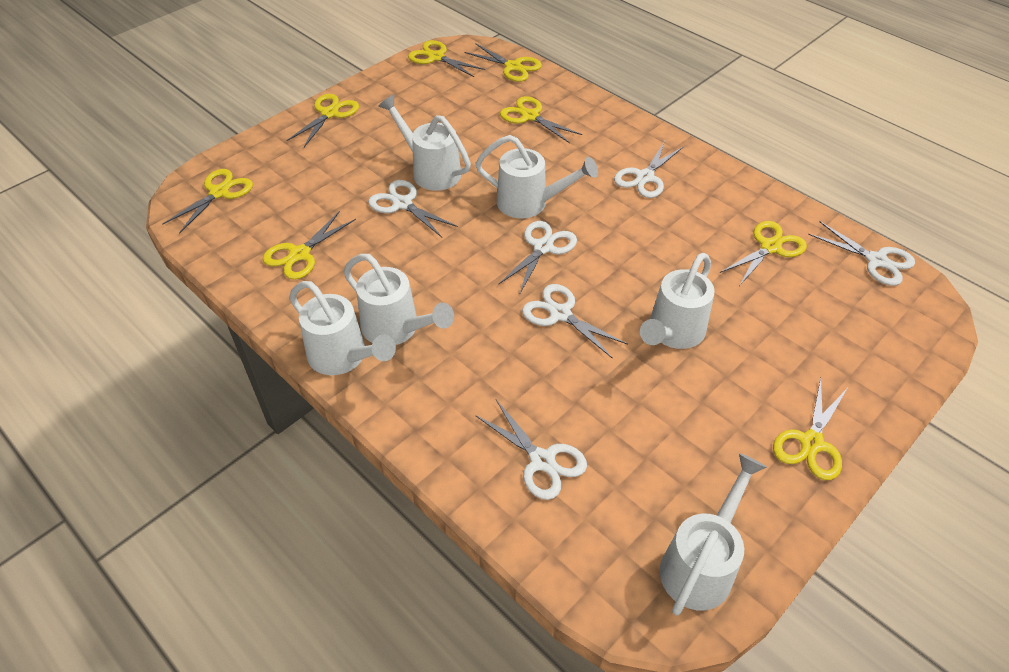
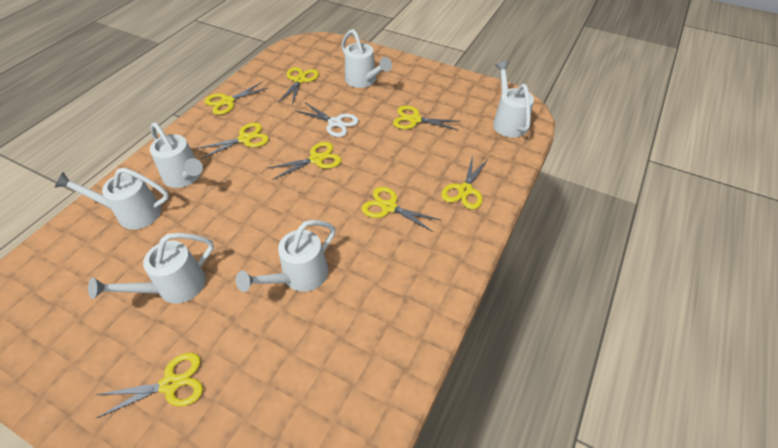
white scissors: [368,180,458,237] [475,400,587,500] [498,221,577,295] [522,284,628,359] [614,141,684,198] [808,221,915,286] = 6 -> [297,103,359,137] = 1

